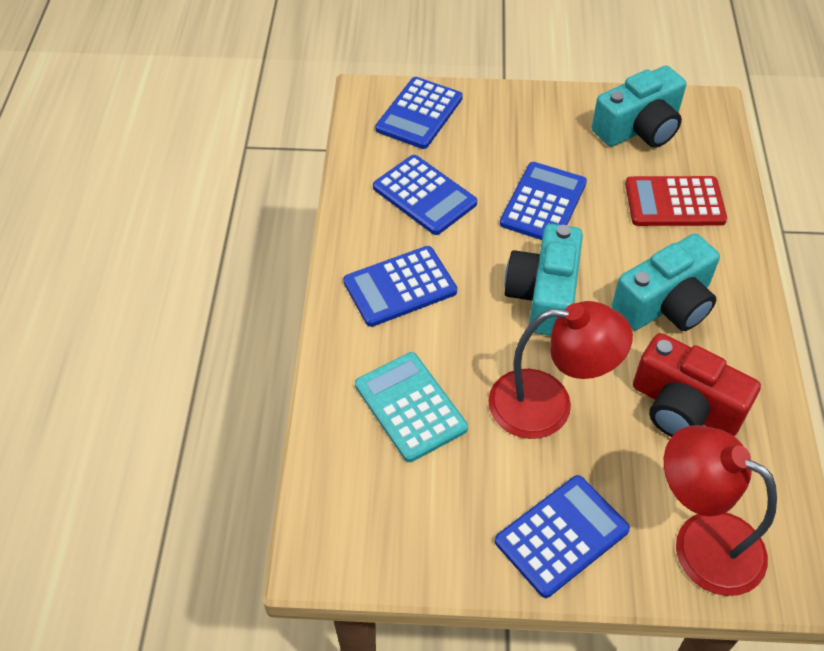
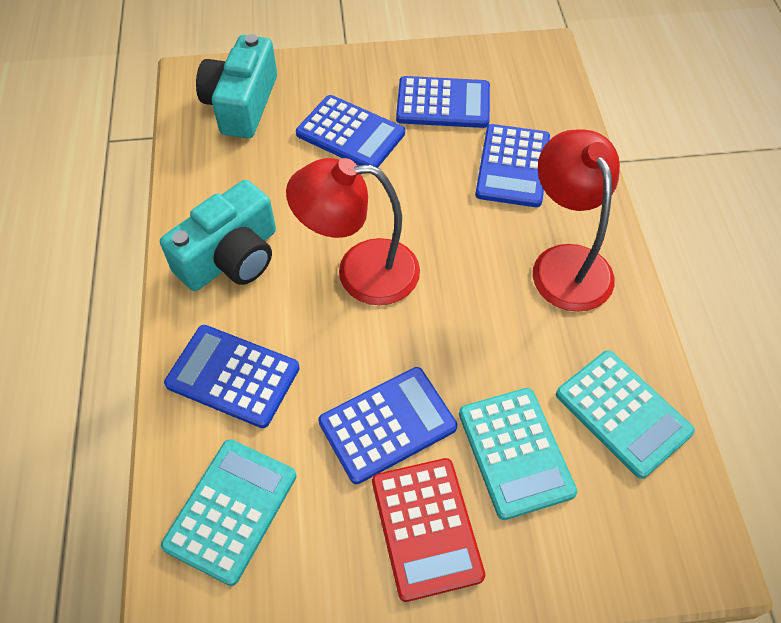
red camera: [633,333,761,437] = 1 -> none = 0
turquoise calculator: [355,352,468,462] = 1 -> [161,439,296,586] [459,388,577,520] [556,350,695,479] = 3
turquoise camera: [504,224,583,336] [592,66,686,148] [612,234,720,331] = 3 -> [160,180,276,291] [196,34,277,138] = 2

